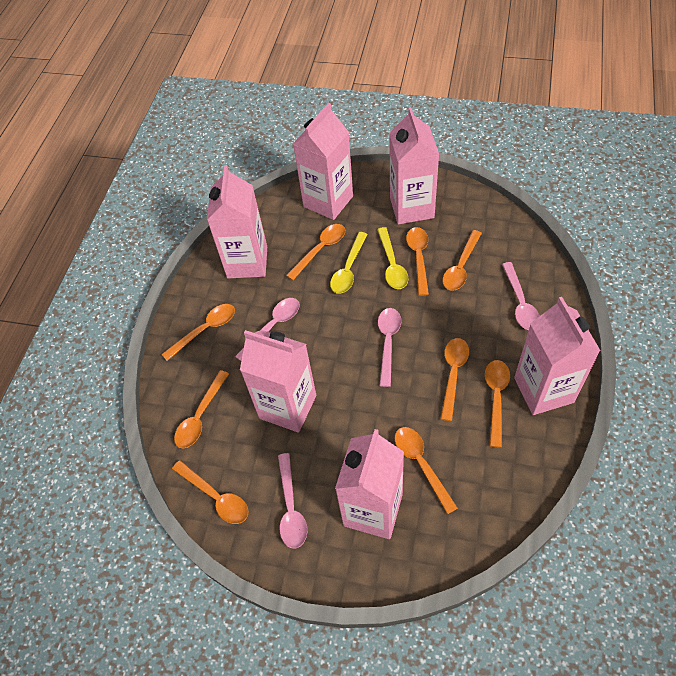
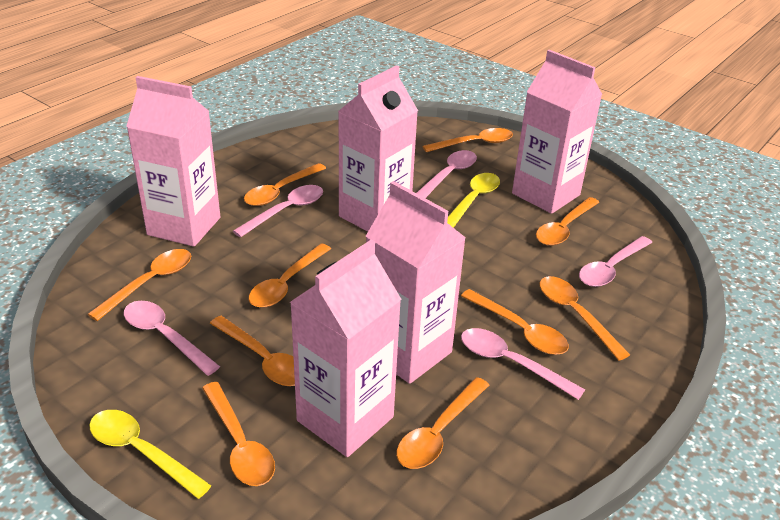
orange spoon: [161,304,235,361] [172,460,249,524] [174,370,229,449] [286,224,345,280] [395,427,458,514] [406,227,429,296] [440,338,469,421] [443,230,482,291] [485,360,510,447] = 9 -> [88,249,191,321] [202,382,275,486] [210,316,295,386] [244,163,326,206] [248,244,331,308] [397,377,489,469] [422,128,513,152] [461,289,569,355] [536,197,599,246] [540,276,630,361] = 10
pink carton: [207,165,267,278] [240,330,316,433] [293,103,353,220] [335,429,404,539] [389,107,439,224] [514,297,601,415] = 6 -> [126,76,220,247] [290,239,401,457] [338,65,418,232] [366,181,466,384] [512,50,602,214] = 5
pink spoon: [235,298,300,361] [278,453,307,548] [378,308,401,387] [502,262,540,330] = 4 -> [124,301,220,376] [233,185,323,237] [416,150,477,198] [461,328,585,400] [579,236,653,287] = 5

